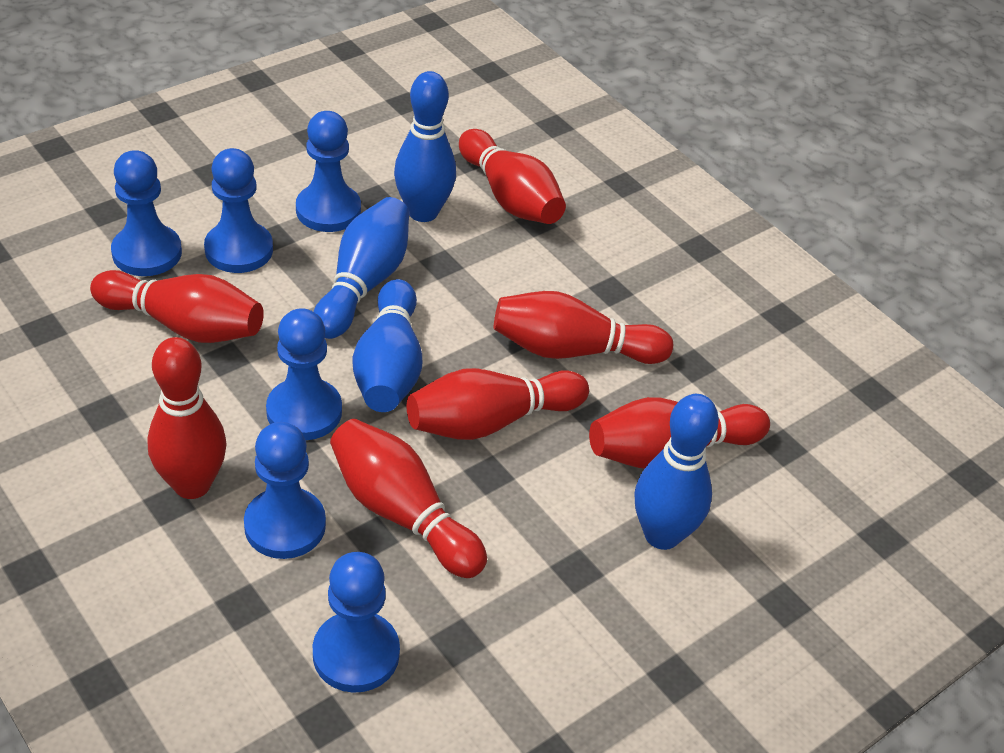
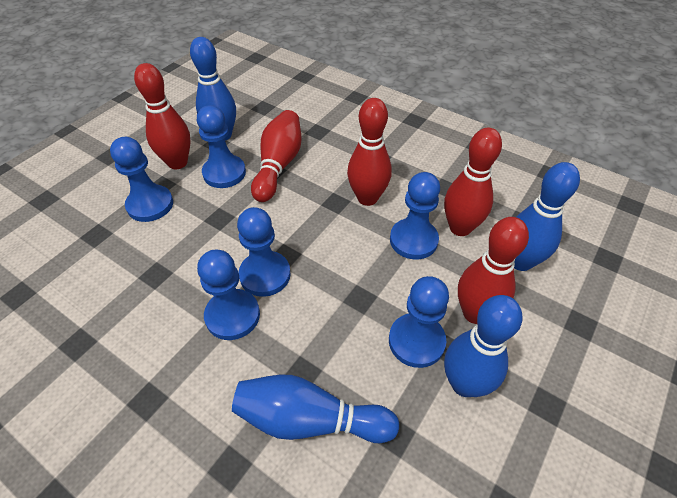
red bowling pin: [90,270,264,343] [147,337,227,499] [330,419,487,578] [407,368,589,440] [459,129,566,224] [494,291,673,364] [589,397,770,469] = 7 -> [134,63,191,169] [251,110,302,202] [347,98,392,206] [444,128,502,236] [458,217,529,324] = 5

